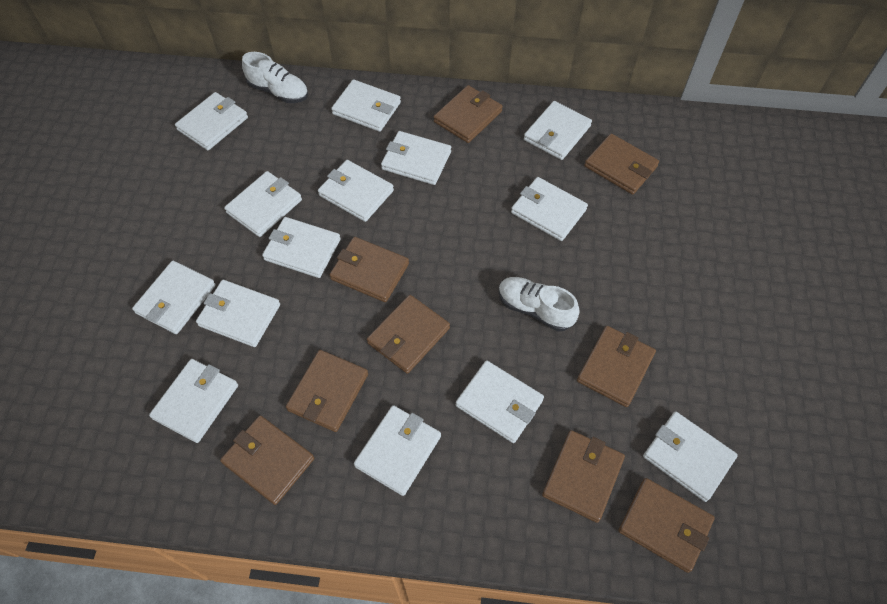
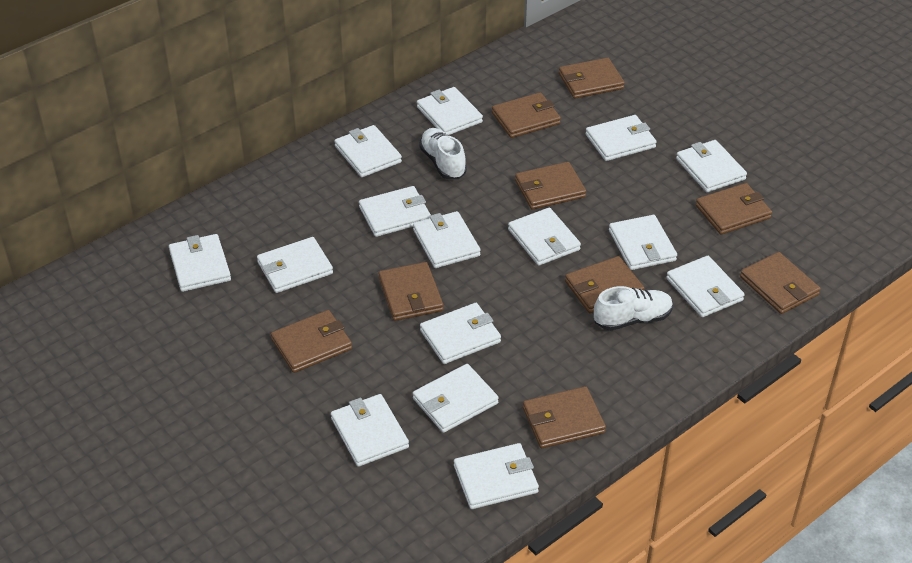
white wallet: [132,261,216,334] [149,359,238,443] [175,92,248,150] [196,280,280,347] [224,171,302,237] [262,217,341,278] [318,160,394,222] [331,79,401,132] [354,405,441,496] [381,131,451,185] [456,361,544,443] [511,177,588,241] [524,101,592,160] [643,412,738,502] = 14 -> [169,234,231,292] [257,237,333,293] [331,394,409,467] [334,125,402,177] [359,186,431,237] [413,211,481,268] [413,364,499,433] [417,87,483,135] [420,303,501,364] [454,443,539,509] [508,208,581,266] [586,115,657,161] [609,215,677,270] [666,256,745,317] [676,140,747,192] = 15

